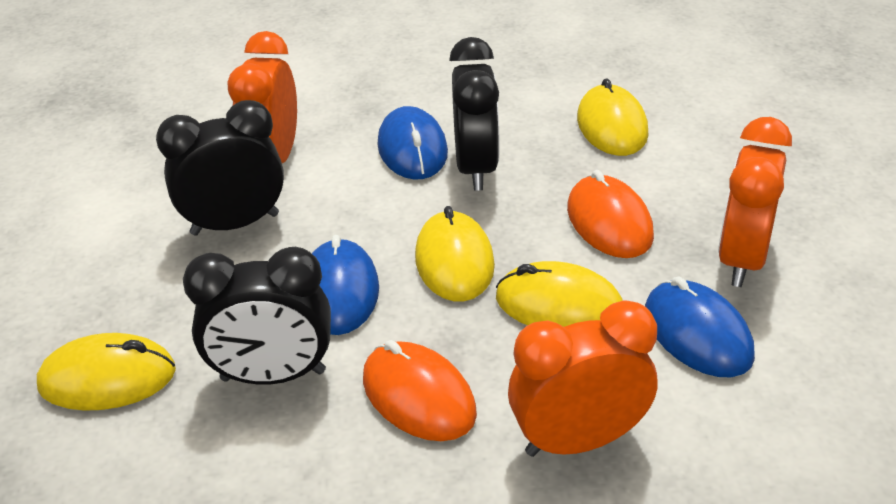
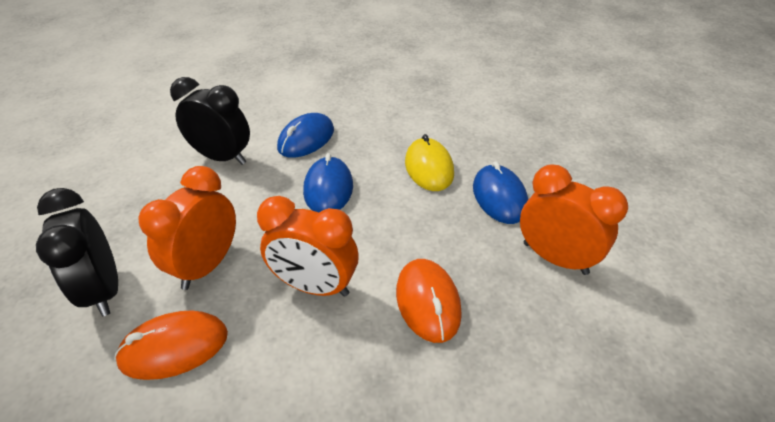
black clock: [156,100,284,236] [183,247,331,385] [449,37,500,191] = 3 -> [36,188,118,316] [170,77,250,165] = 2
yellow mouse: [37,333,176,411] [415,206,495,302] [496,261,623,327] [577,78,649,156] = 4 -> [405,134,454,191] = 1

